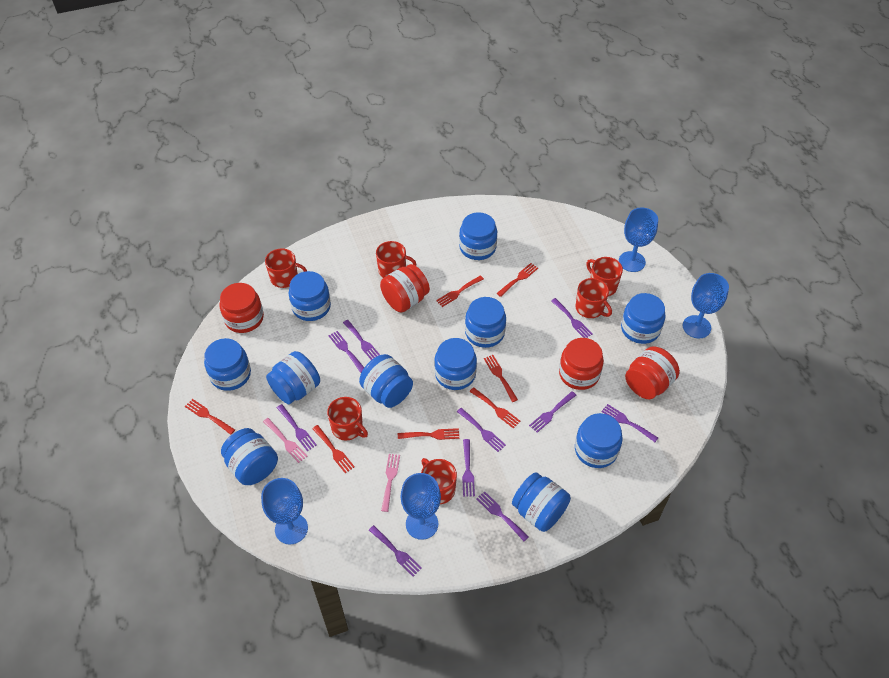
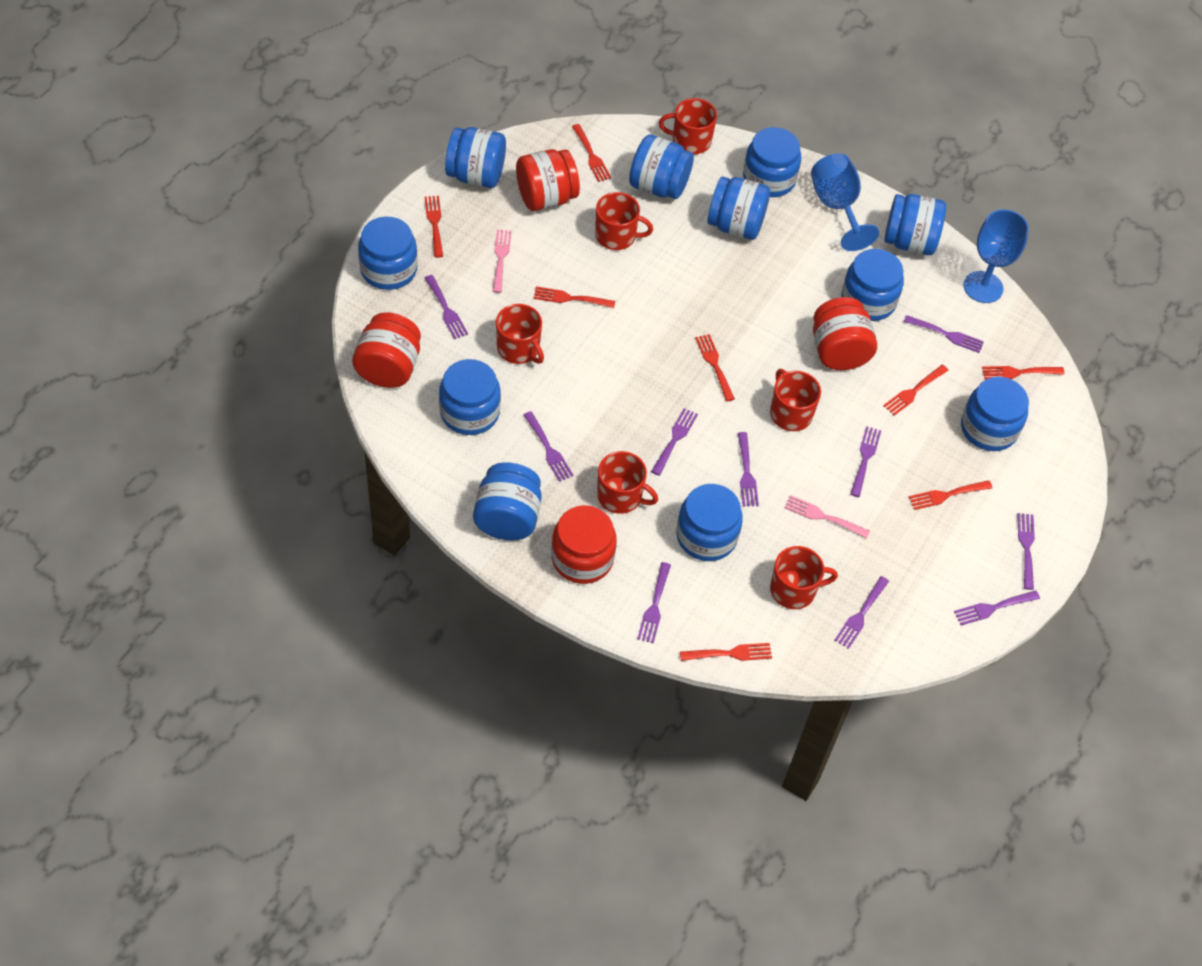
blue goblet: [261,478,308,545] [401,473,441,540] [619,207,658,272] [683,273,729,338] = 4 -> [811,154,879,251] [964,209,1029,303] = 2
red fork: [185,399,235,435] [312,425,355,473] [398,428,459,440] [436,275,484,307] [469,387,520,428] [484,355,518,402] [497,263,538,297] = 7 -> [424,196,443,258] [533,287,615,308] [572,124,611,182] [680,643,772,661] [695,334,735,401] [883,365,949,416] [909,480,993,510] [982,366,1065,380] = 8

